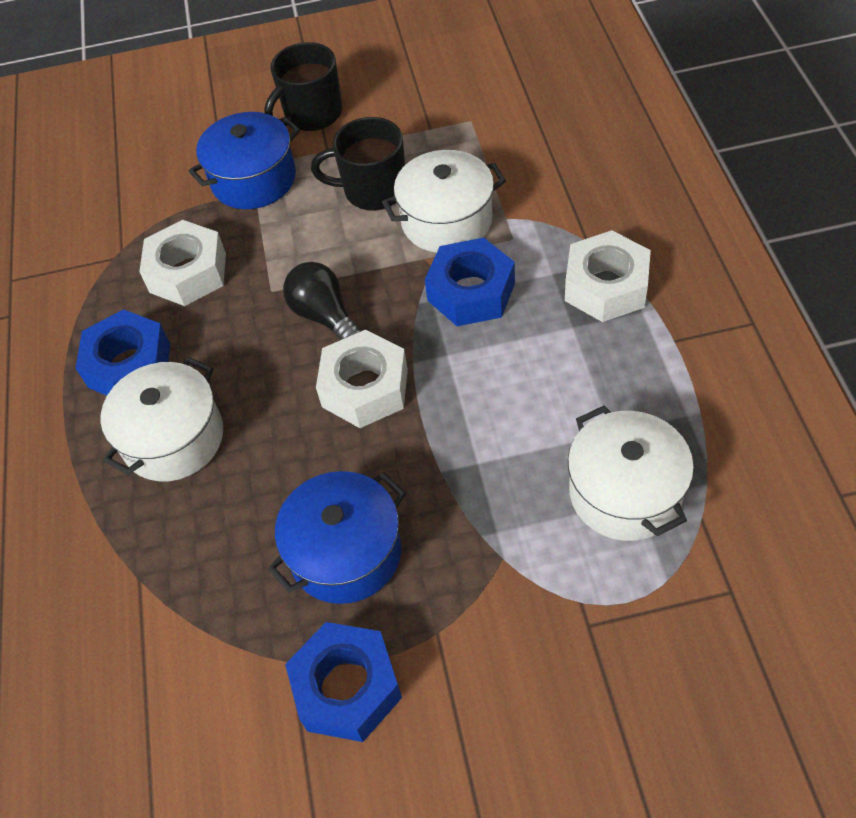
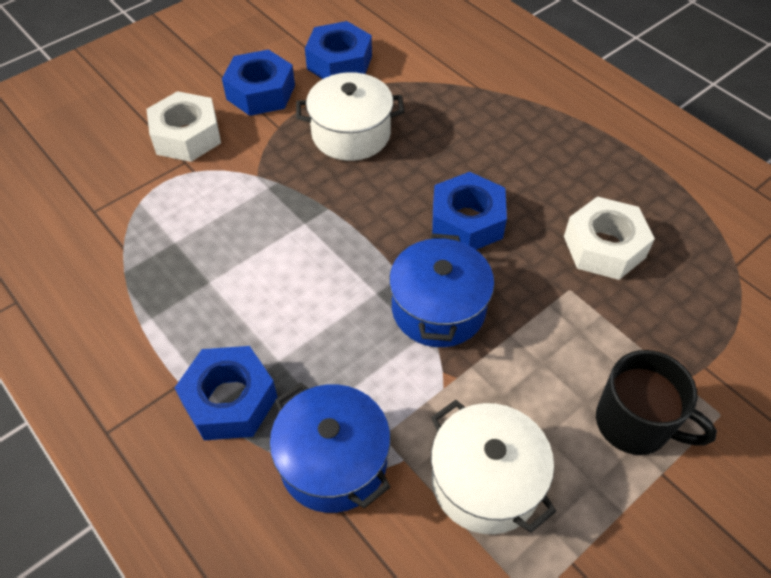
black light bulb: [283,262,362,340] = 1 -> none = 0
black mug: [264,42,342,131] [311,117,405,211] = 2 -> [596,350,717,455] = 1
blue nut: [76,309,170,396] [285,622,402,742] [425,238,515,326] = 3 -> [174,346,277,440] [222,49,295,116] [305,21,372,79] [432,172,507,250] = 4
white nut: [139,220,226,306] [316,330,408,428] [565,230,651,322] = 3 -> [147,91,221,162] [564,197,655,280] = 2
white pot: [101,357,223,482] [382,150,506,253] [568,406,694,541] = 3 -> [296,72,404,161] [431,400,556,534] = 2

